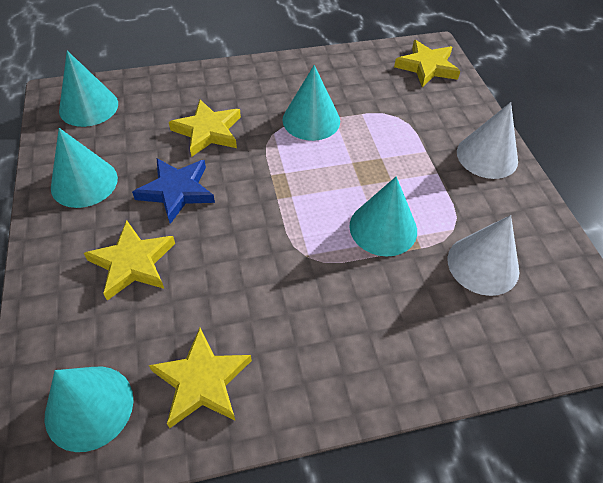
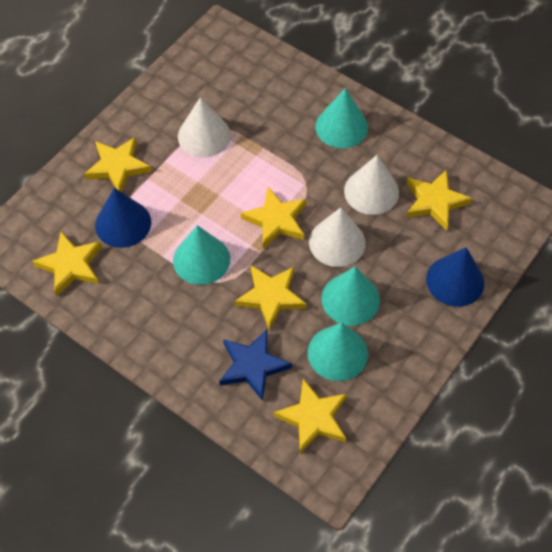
blue cone: none = 0 -> [95,188,151,248] [426,247,484,307] = 2
turquoise cone: [45,367,133,452] [51,128,118,208] [59,51,118,127] [282,65,340,141] [349,176,417,257] = 5 -> [173,225,230,285] [308,323,368,381] [315,88,368,148] [321,266,380,326] = 4
white cone: [448,215,519,296] [457,102,518,179] = 2 -> [178,97,231,158] [309,207,366,267] [344,155,399,215] = 3
yellow star: [84,220,175,301] [149,328,252,428] [169,100,241,157] [394,40,460,87] = 4 -> [32,232,102,296] [84,137,152,192] [235,265,307,331] [241,187,306,248] [274,379,347,453] [406,170,472,231] = 6

